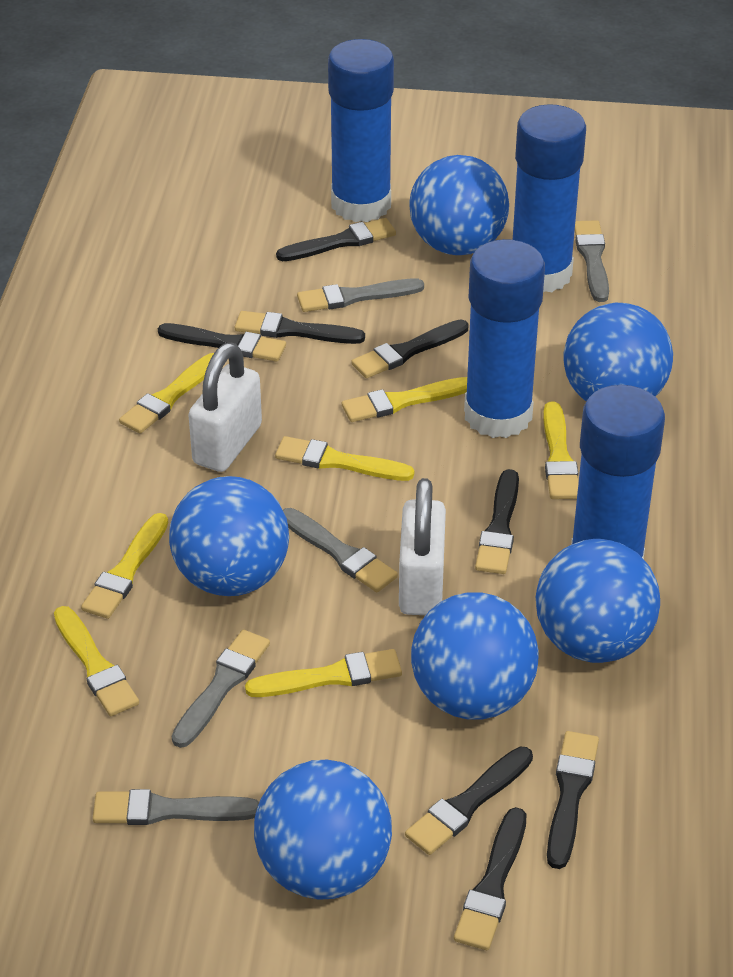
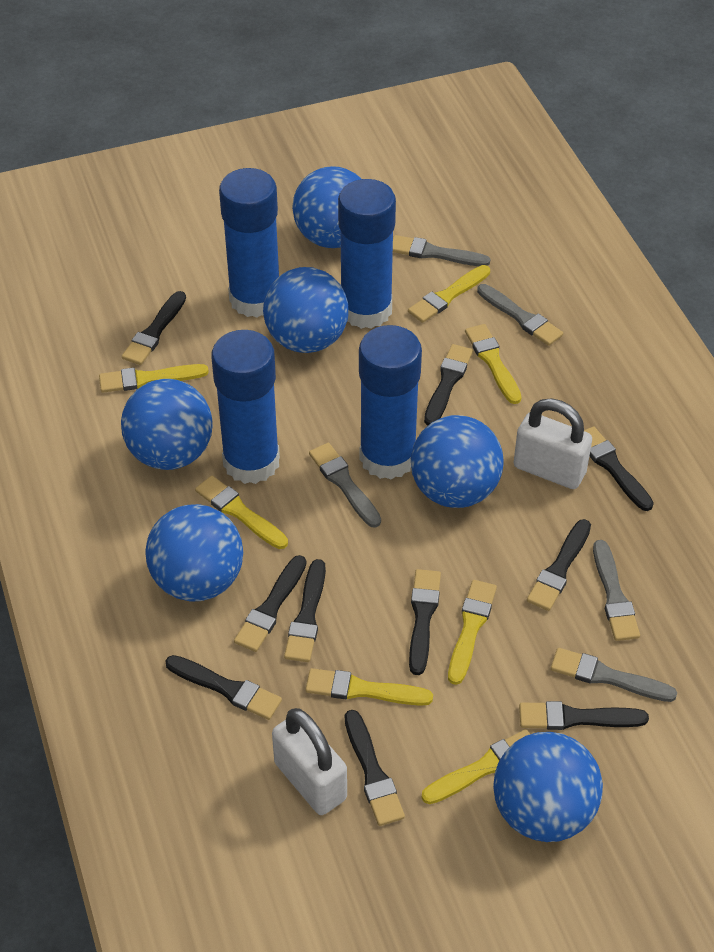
black brush: [158,323,286,362] [235,311,365,344] [276,218,396,261] [351,319,469,378] [405,746,533,855] [454,807,526,950] [475,469,519,574] [547,731,599,869] = 8 -> [122,291,186,365] [165,655,282,720] [234,555,306,652] [284,559,326,662] [345,710,405,826] [409,569,441,675] [424,344,473,425] [519,701,649,730] [527,519,591,611] [584,426,654,511] = 10

